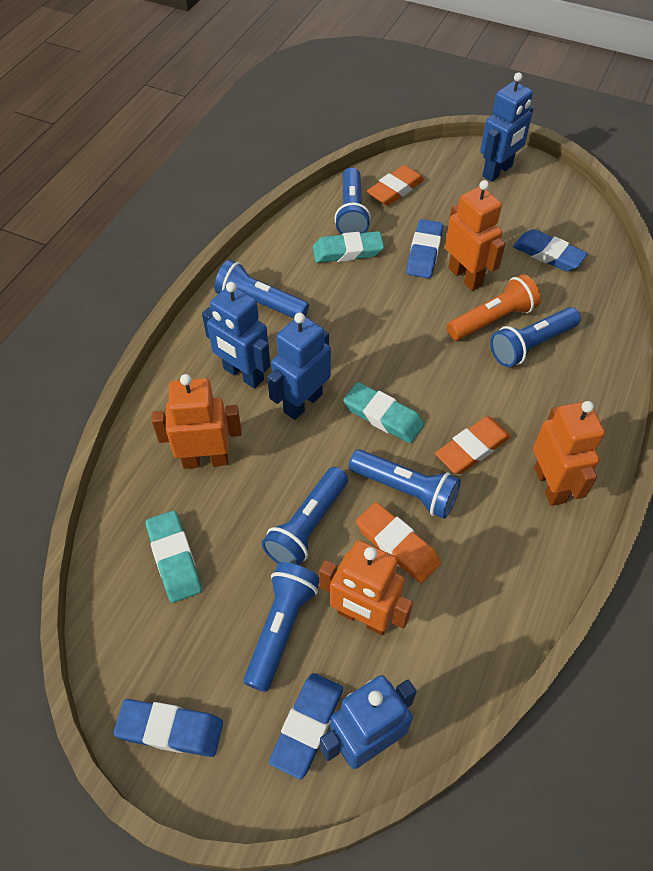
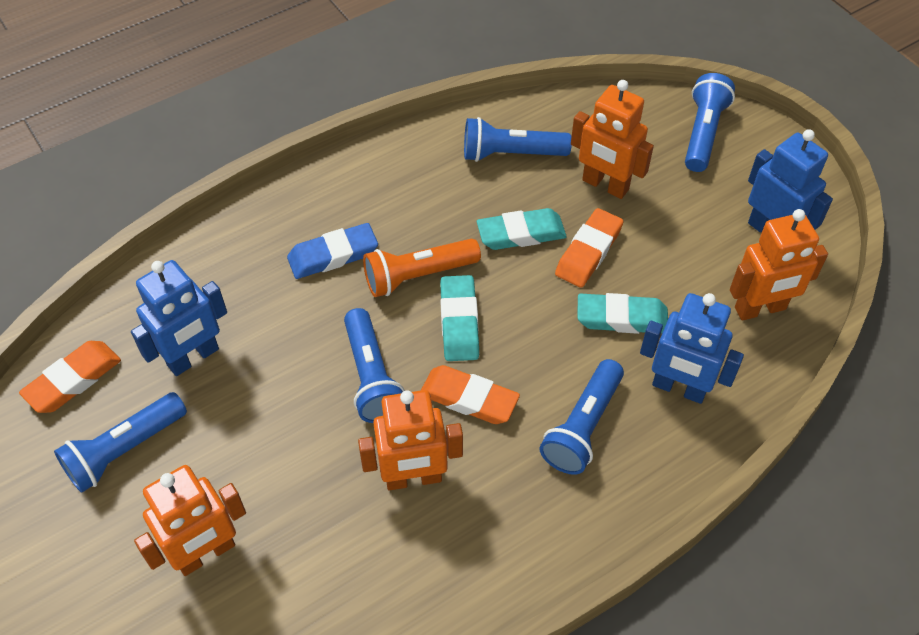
blue eraser: [114,699,223,757] [269,673,343,779] [406,219,443,279] [513,229,588,271] = 4 -> [287,223,378,279] = 1
blue flashlight: [214,260,309,318] [244,562,319,692] [262,467,348,566] [334,167,371,235] [349,449,461,519] [490,307,581,367] = 6 -> [54,392,187,493] [344,308,405,423] [464,117,572,162] [540,359,624,475] [685,73,735,172] = 5
blue robot: [202,282,271,388] [267,313,331,420] [320,675,417,769] [480,72,534,182] = 4 -> [131,260,227,376] [640,293,744,404] [748,129,833,232] = 3

